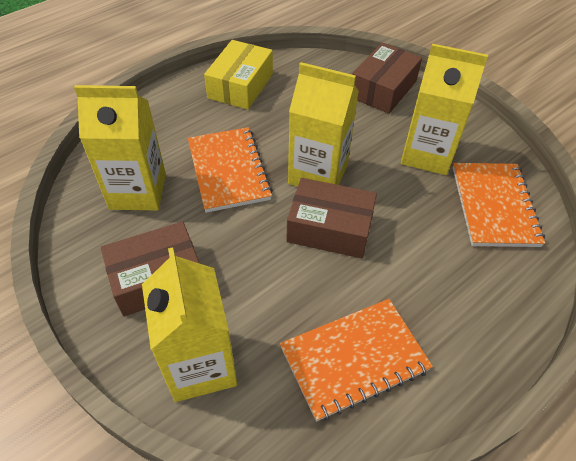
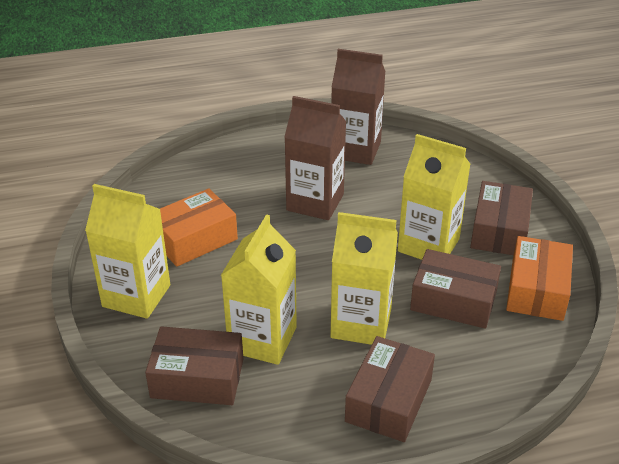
brown box: [101,221,200,317] [286,178,377,258] [352,43,422,114] = 3 -> [145,326,243,405] [345,336,435,442] [410,249,501,329] [470,181,533,255] = 4
brown carton: none = 0 -> [284,96,347,220] [331,49,386,165] = 2
orange box: none = 0 -> [160,188,238,267] [506,236,573,321] = 2
orange notebook: [188,127,273,213] [280,299,433,422] [453,163,545,247] = 3 -> none = 0
yellow box: [204,40,273,110] = 1 -> none = 0

